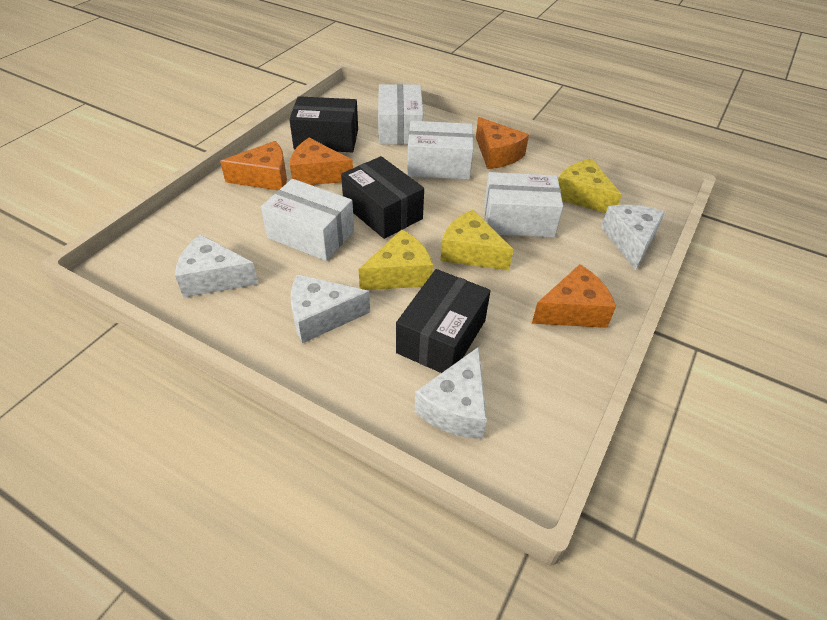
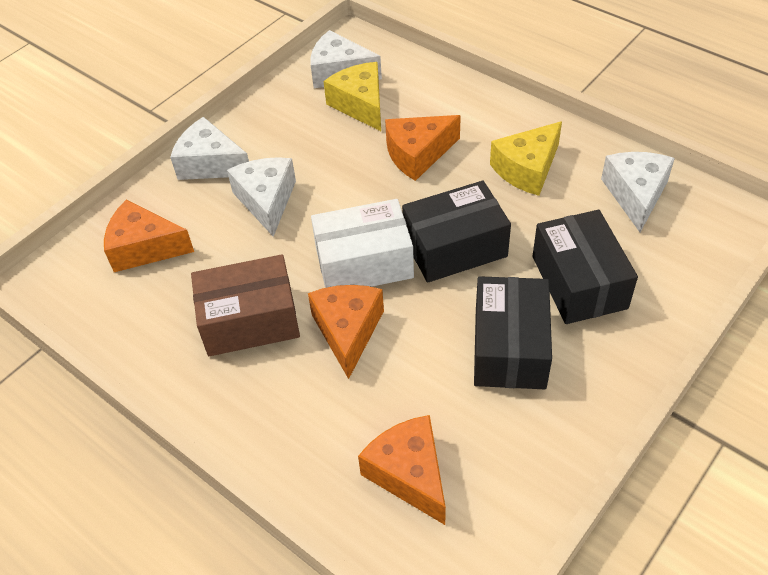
brown box: none = 0 -> [191,254,300,356] = 1
white box: [261,179,354,261] [378,84,423,144] [407,121,473,180] [484,172,563,237] = 4 -> [311,199,414,288] = 1
yellow cheese: [359,229,433,290] [441,210,513,271] [558,159,622,213] = 3 -> [323,62,381,131] [490,121,562,196] = 2

